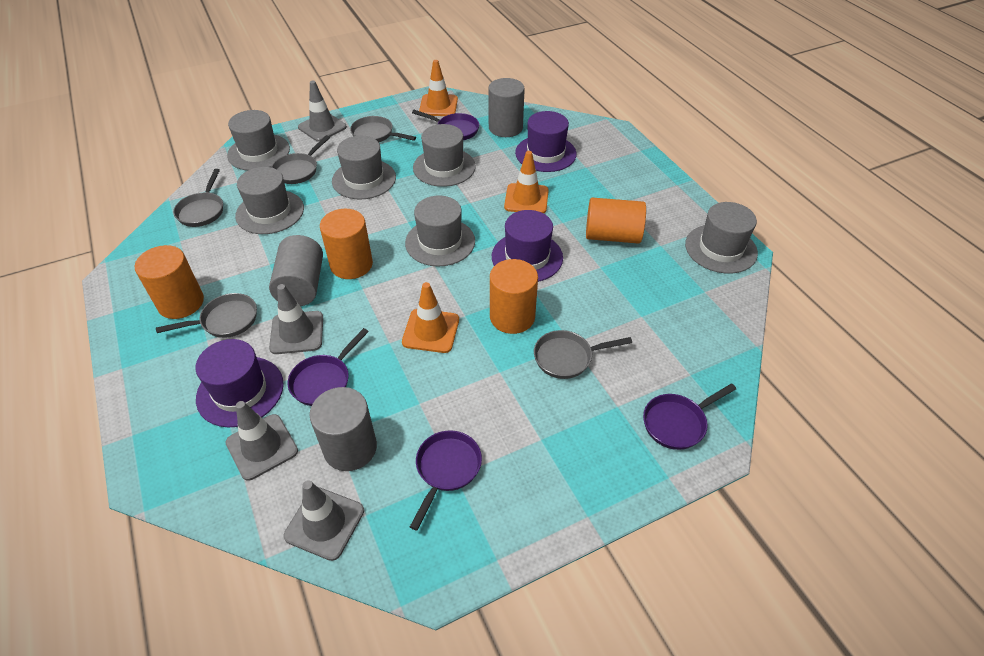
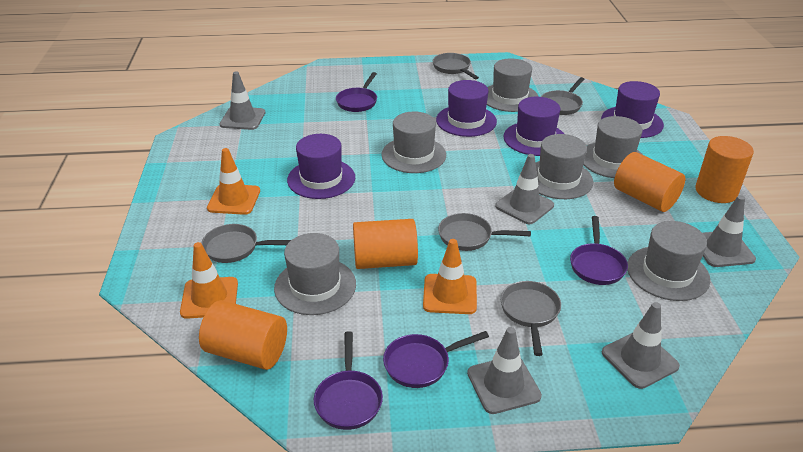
grey cylinder: [269,235,323,306] [309,387,377,471] [488,78,525,137] = 3 -> none = 0
grey traffic cone: [225,401,298,481] [269,284,323,354] [284,480,364,561] [298,81,347,142] = 4 -> [220,72,265,130] [467,327,542,414] [495,154,554,224] [602,302,680,389] [703,195,756,267] = 5
purple hat: [196,339,284,428] [492,210,563,282] [515,111,577,172] = 3 -> [287,134,355,199] [436,80,497,137] [503,97,564,156] [601,81,664,138] = 4

